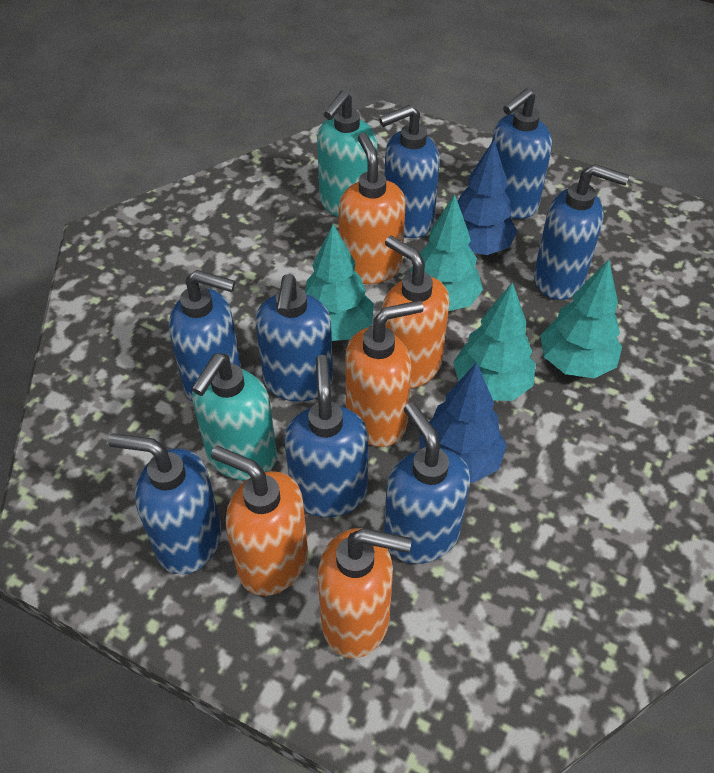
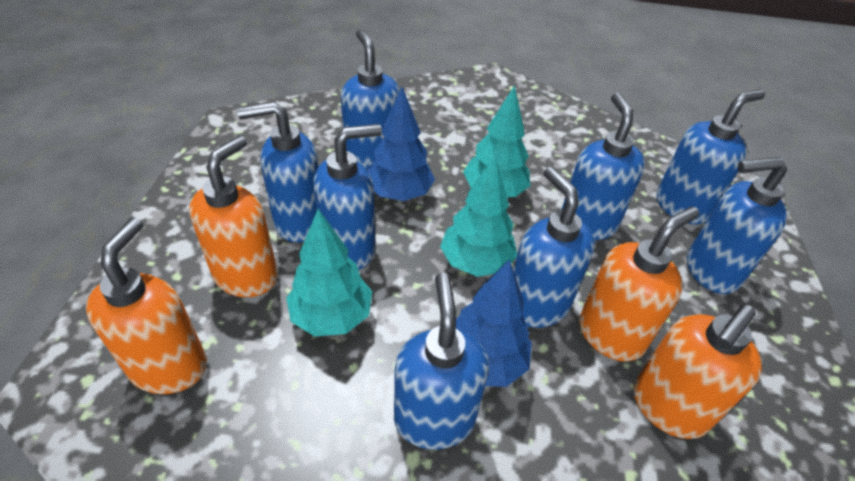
orange soap dispenser: [211,446,308,596] [318,528,412,658] [338,133,406,284] [345,300,424,447] [382,235,450,389] = 5 -> [86,217,207,394] [189,136,278,297] [579,206,700,362] [634,305,762,439] = 4
turquoise soap dispenser: [191,353,277,480] [317,90,378,217] = 2 -> none = 0
turquoise tree: [305,224,374,341] [410,194,483,311] [453,282,536,401] [540,259,622,378] = 4 -> [286,209,372,336] [440,155,517,277] [463,85,530,197] = 3

